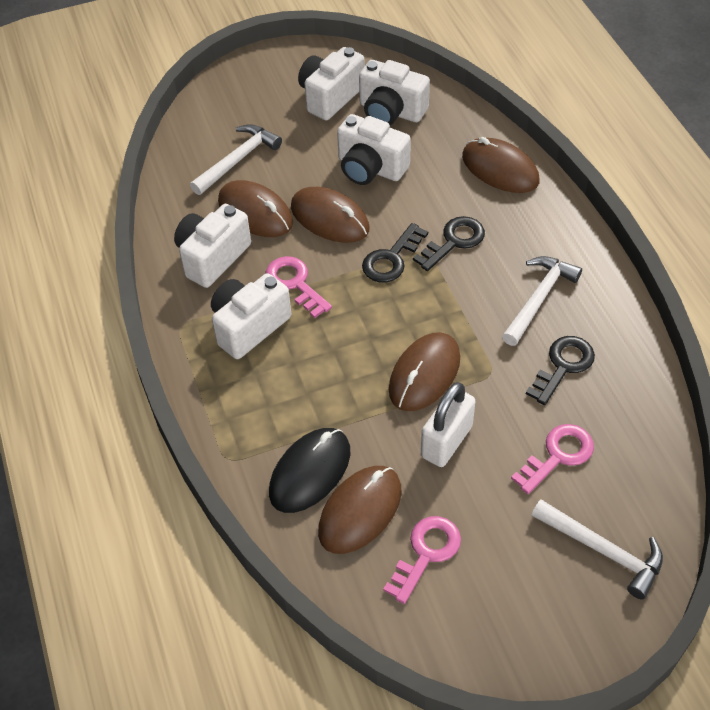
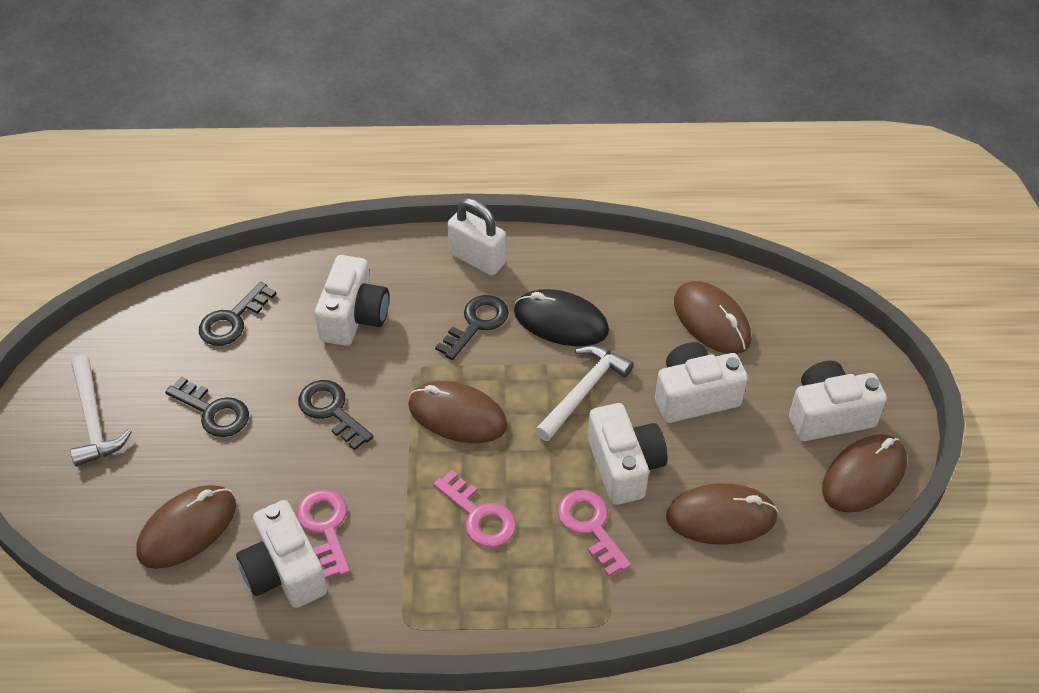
black key: [362,223,428,283] [413,216,485,271] [526,336,595,405] = 3 -> [165,376,249,437] [199,282,276,346] [298,380,373,451] [435,295,509,360] = 4
white hammer: [190,124,282,195] [502,256,582,346] [532,500,663,599] = 3 -> [70,355,132,466] [535,346,634,441] = 2

